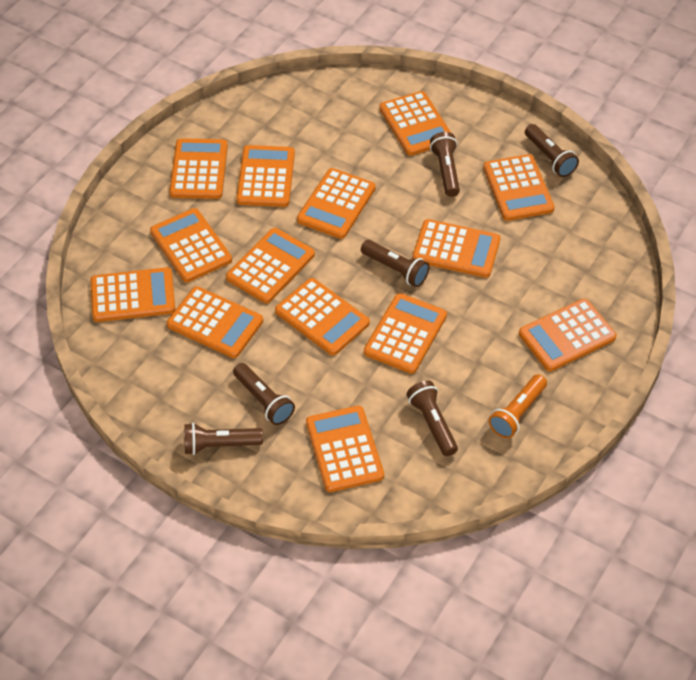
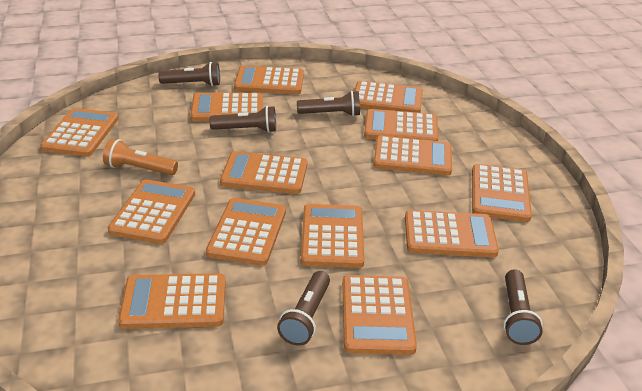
brown flashlight: [184,423,263,455] [233,363,295,425] [361,240,430,287] [407,381,458,456] [430,132,460,197] [525,124,579,177] = 6 -> [158,62,220,86] [209,106,276,133] [277,271,330,346] [297,91,360,116] [504,269,543,345] = 5

